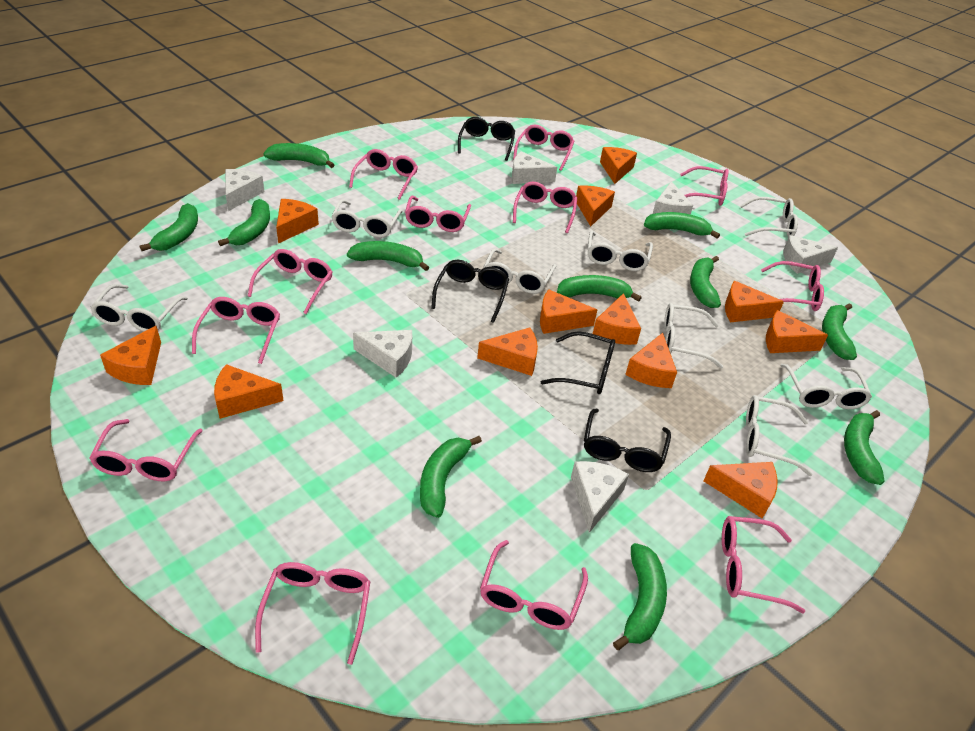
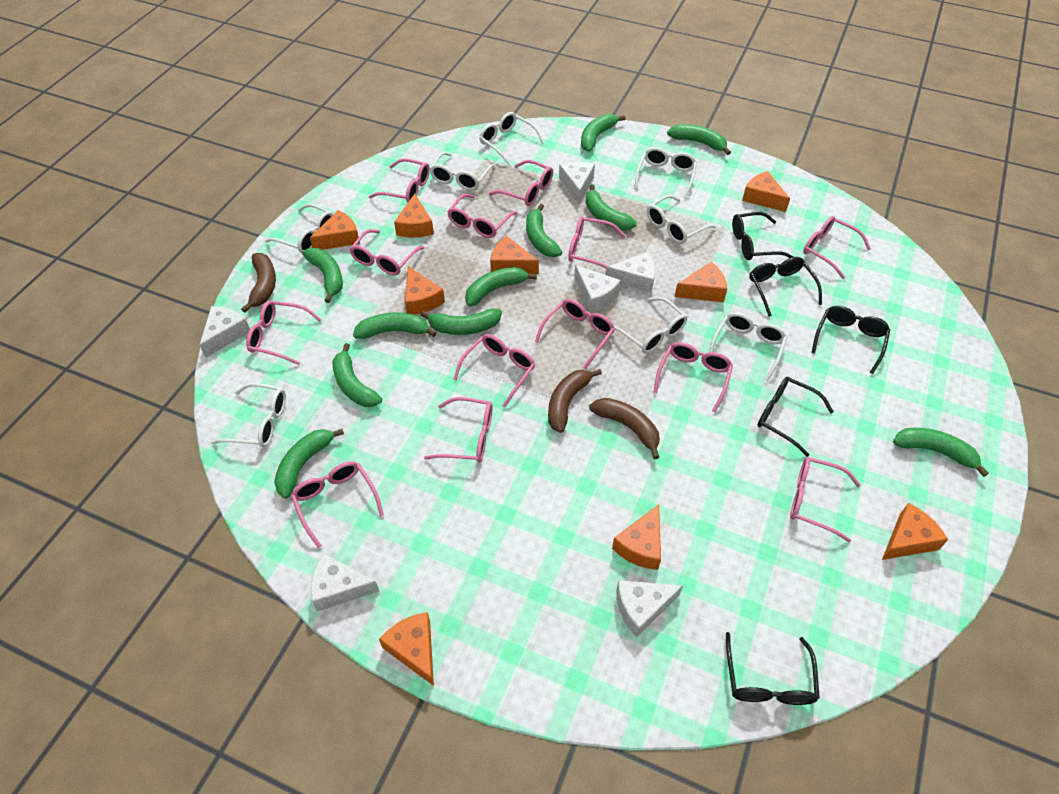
black glasses: [431,260,509,323] [458,117,515,161] [541,331,615,394] [584,409,671,472] = 4 -> [726,632,820,705] [732,212,793,260] [749,257,822,317] [758,377,834,457] [811,306,890,374] = 5
brown banana: none = 0 -> [241,253,276,313] [548,369,602,433] [589,398,660,459] = 3
orange cheese: [100,326,161,385] [214,364,284,419] [276,199,319,243] [477,328,538,376] [540,289,597,334] [576,185,615,226] [593,293,641,345] [600,147,637,184] [625,333,677,388] [704,462,778,519] [725,281,784,322] [766,310,828,353] = 12 -> [310,210,360,250] [379,612,434,686] [394,194,434,238] [405,266,445,315] [490,236,539,274] [612,504,661,570] [675,262,727,302] [742,171,790,212] [882,503,948,560] = 9
pink glasses: [89,419,203,481] [192,297,280,364] [248,249,333,314] [255,562,370,665] [349,149,418,200] [405,196,471,232] [480,540,588,630] [513,125,575,171] [513,182,577,233] [680,166,729,206] [722,516,805,614] [761,261,824,311] = 12 -> [246,301,321,365] [291,461,384,548] [350,229,425,275] [369,158,430,203] [424,397,492,463] [447,194,518,238] [453,334,535,408] [489,160,553,206] [535,299,615,370] [568,216,626,269] [654,342,733,413] [790,457,861,542] [803,216,871,279] = 13

